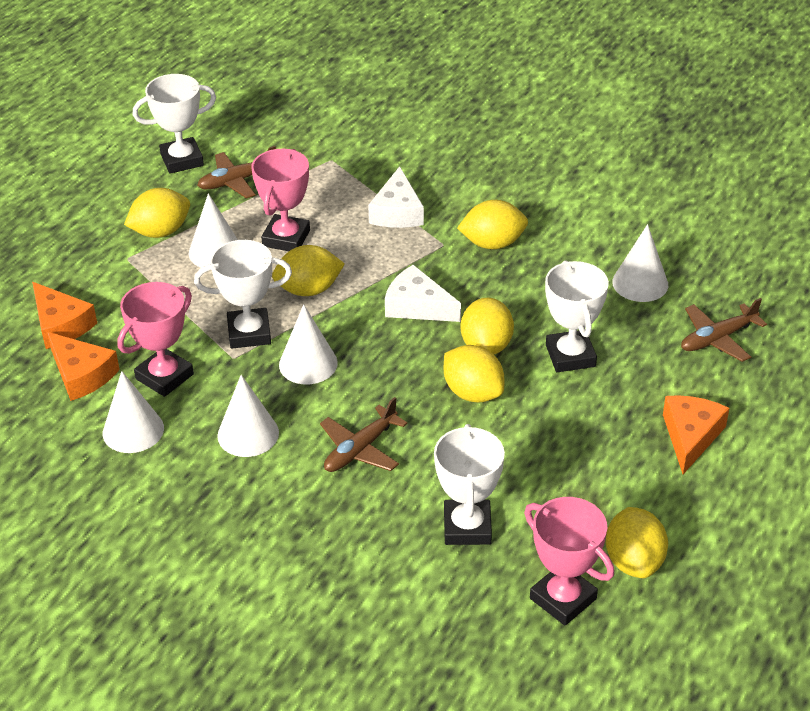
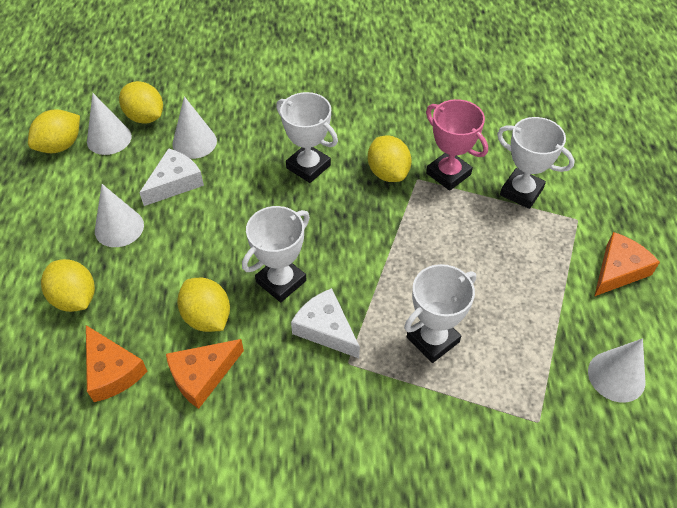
brown plane: [197,146,276,199] [320,397,408,472] [681,298,767,362] = 3 -> none = 0
pink trophy: [117,282,194,397] [251,149,310,251] [524,497,614,626] = 3 -> [426,99,488,191] = 1
white cone: [103,371,164,453] [189,193,238,268] [217,375,279,457] [279,304,338,384] [612,224,668,302] = 5 -> [87,93,132,155] [95,184,144,247] [172,96,217,159] [588,338,645,402] = 4
yellow lemon: [124,188,190,238] [272,245,345,296] [444,345,505,403] [457,200,528,249] [461,298,514,354] [606,507,668,578] = 6 -> [28,109,80,153] [41,259,95,312] [119,81,163,124] [177,278,230,332] [368,135,412,182] = 5

